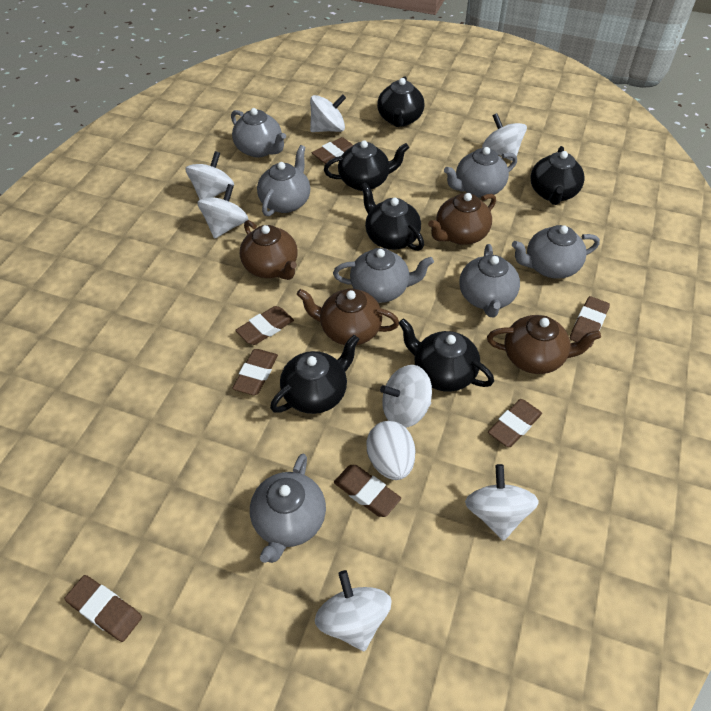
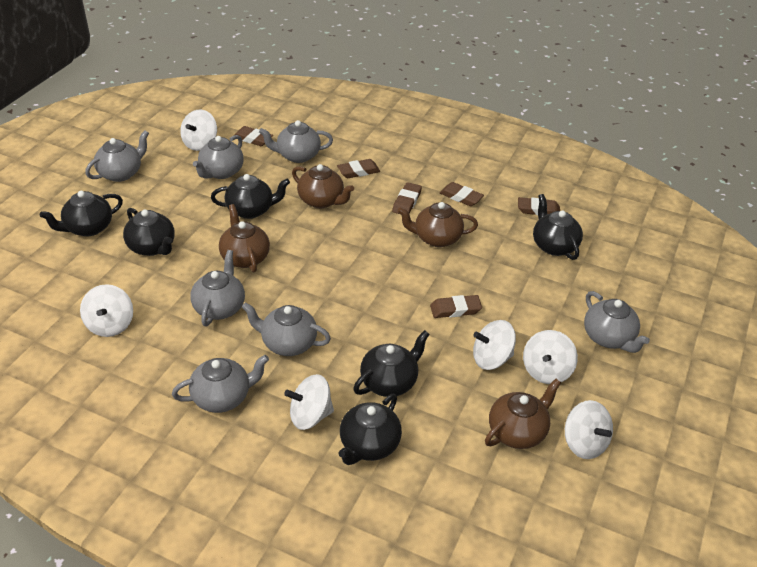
brown eraser: [65,575,142,642] [232,349,278,395] [235,306,294,345] [312,137,353,164] [334,465,401,517] [488,399,542,447] [570,296,610,347] = 7 -> [233,126,273,146] [337,159,380,178] [392,182,422,214] [430,295,482,318] [440,182,484,206] [518,197,560,216] = 6
white egg: [366,421,415,480] = 1 -> none = 0
white spinning top: [185,151,234,200] [197,184,248,239] [310,94,346,132] [315,570,392,651] [380,365,432,428] [465,464,539,541] [482,113,527,161] = 7 -> [80,284,133,337] [180,109,217,151] [284,374,334,430] [473,320,516,370] [523,330,578,384] [565,400,613,459] = 6

